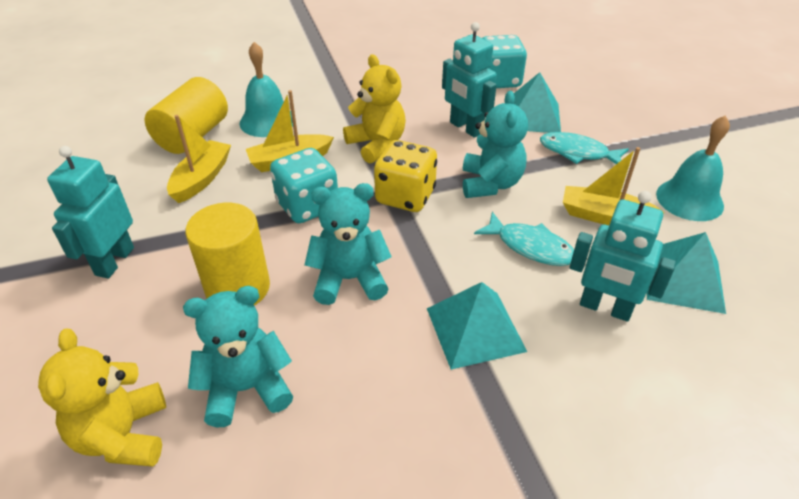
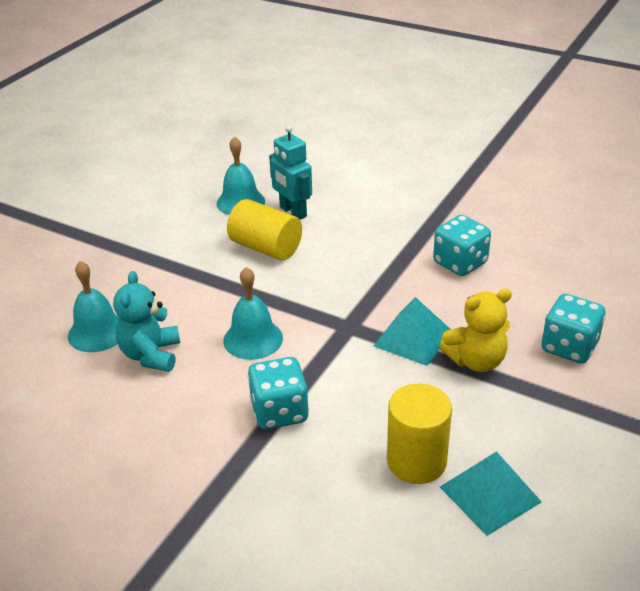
turquoise bell: [239,42,293,137] [656,115,730,221] = 2 -> [68,261,120,352] [217,136,265,215] [223,267,283,360] = 3
turquoise dice: [270,148,338,223] [482,35,527,88] = 2 -> [248,357,309,430] [433,215,491,276] [541,294,606,364] = 3
turquoise fish: [474,212,574,266] [540,132,629,164] = 2 -> none = 0
turquoise pyramid: [427,282,527,370] [514,72,561,133] [647,232,726,314] = 3 -> [374,297,451,366] [440,451,542,536] = 2
turquoise robot: [47,146,134,278] [442,22,497,138] [570,191,676,322] = 3 -> [269,125,312,219] = 1
turquoise teddy bear: [183,286,293,427] [304,183,392,305] [463,91,528,198] = 3 -> [113,271,180,372] = 1
yellow boat: [167,115,231,203] [246,90,334,172] [563,147,665,225] = 3 -> none = 0
yellow dice: [374,140,437,212] = 1 -> none = 0
yellow teddy bear: [38,329,166,467] [343,54,406,164] = 2 -> [439,288,512,372] = 1

